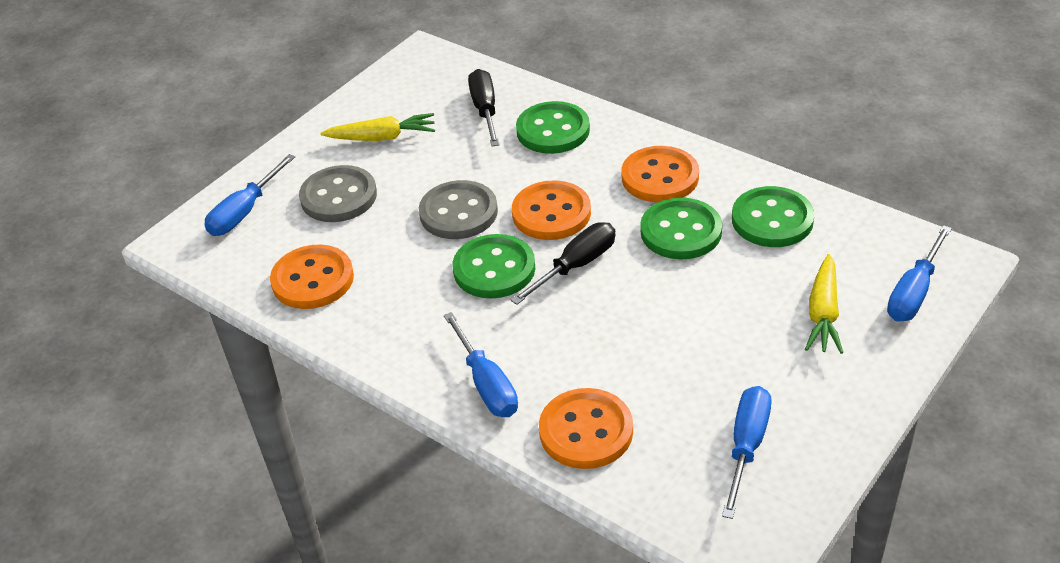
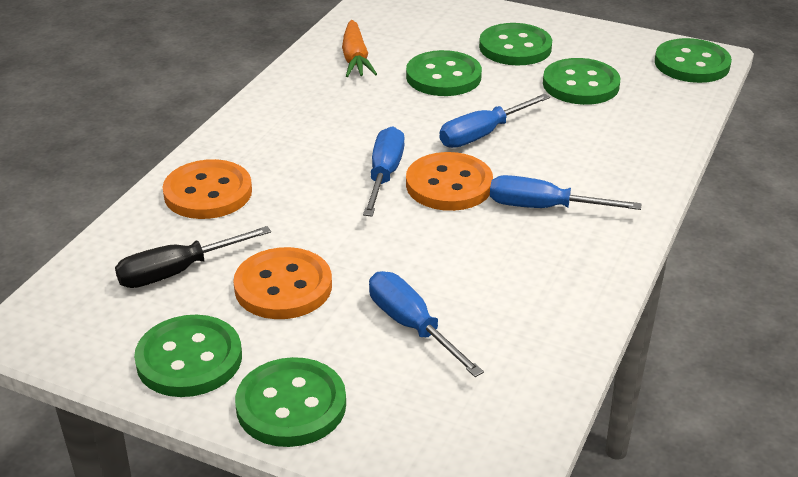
black screwdriver: [468,69,499,146] [511,222,615,305] = 2 -> [115,226,271,288] = 1
green button: [452,234,535,299] [516,101,590,154] [640,198,722,259] [732,186,815,247] = 4 -> [134,315,242,397] [235,357,346,447] [406,50,482,96] [479,23,552,65] [543,58,620,105] [655,38,732,83] = 6
grey button: [299,165,377,222] [419,180,498,239] = 2 -> none = 0
orange button: [270,244,354,309] [512,180,591,240] [539,388,633,469] [621,146,699,203] = 4 -> [162,159,252,219] [233,247,332,319] [406,152,493,211] = 3
orange carrot: none = 0 -> [342,20,377,77] = 1
yellow carrot: [320,113,435,141] [805,254,843,354] = 2 -> none = 0

